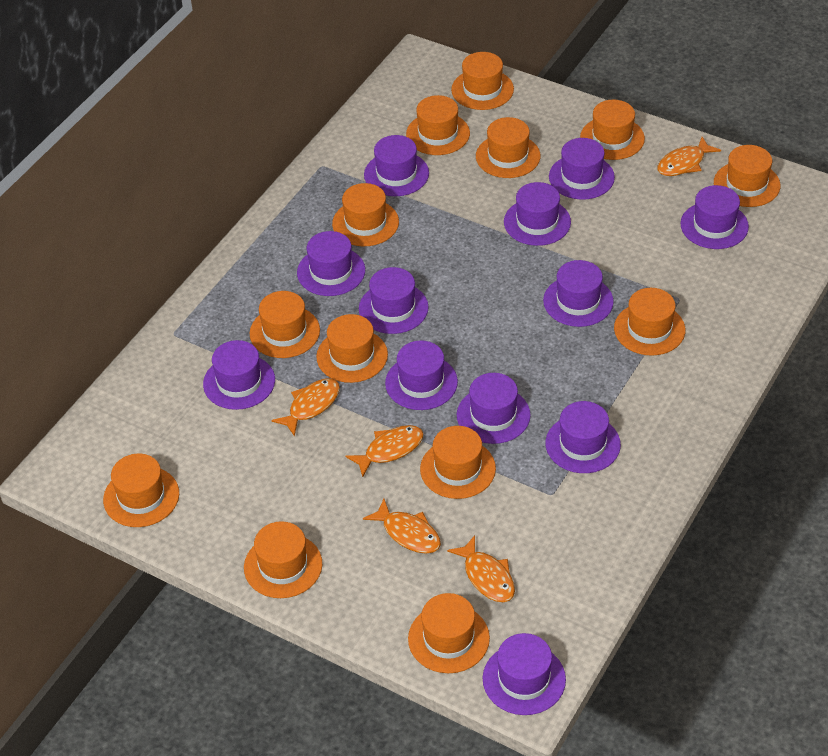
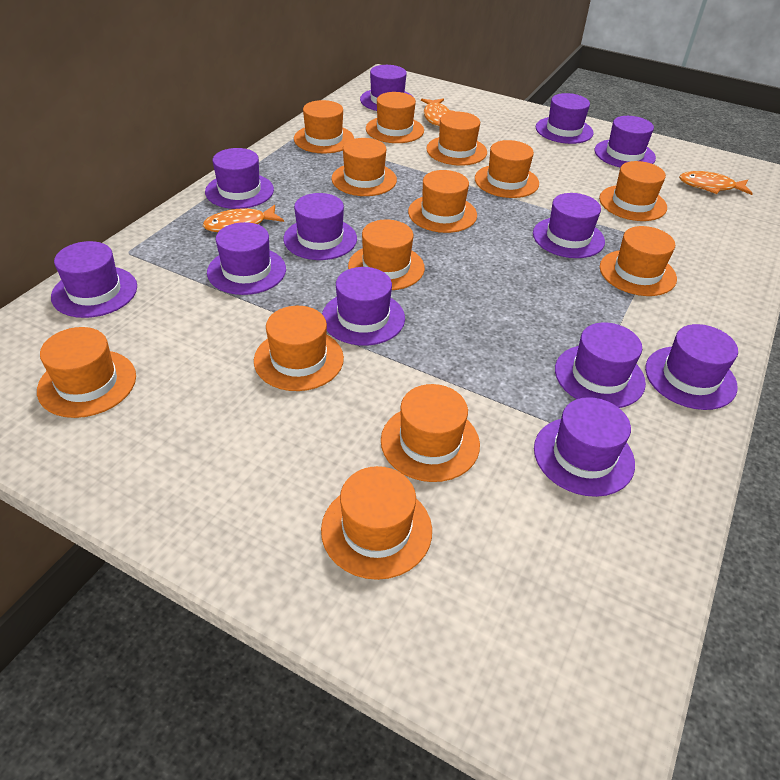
orange fish: [271,378,340,437] [345,425,423,477] [363,499,441,554] [447,535,515,602] [658,137,721,176] = 5 -> [203,205,284,232] [421,98,456,126] [679,171,753,195] = 3

